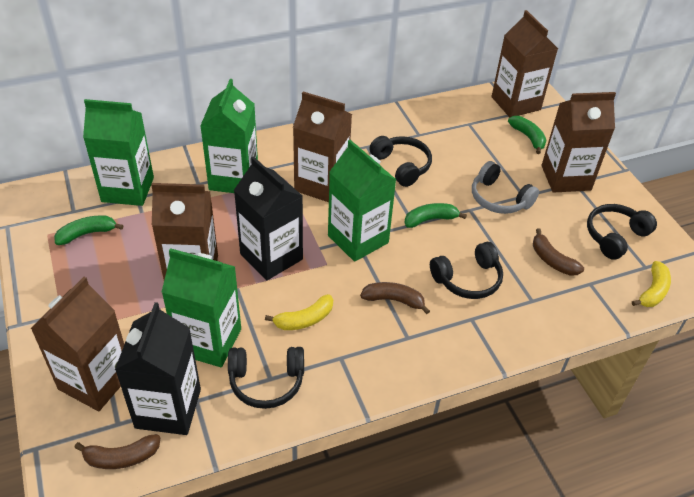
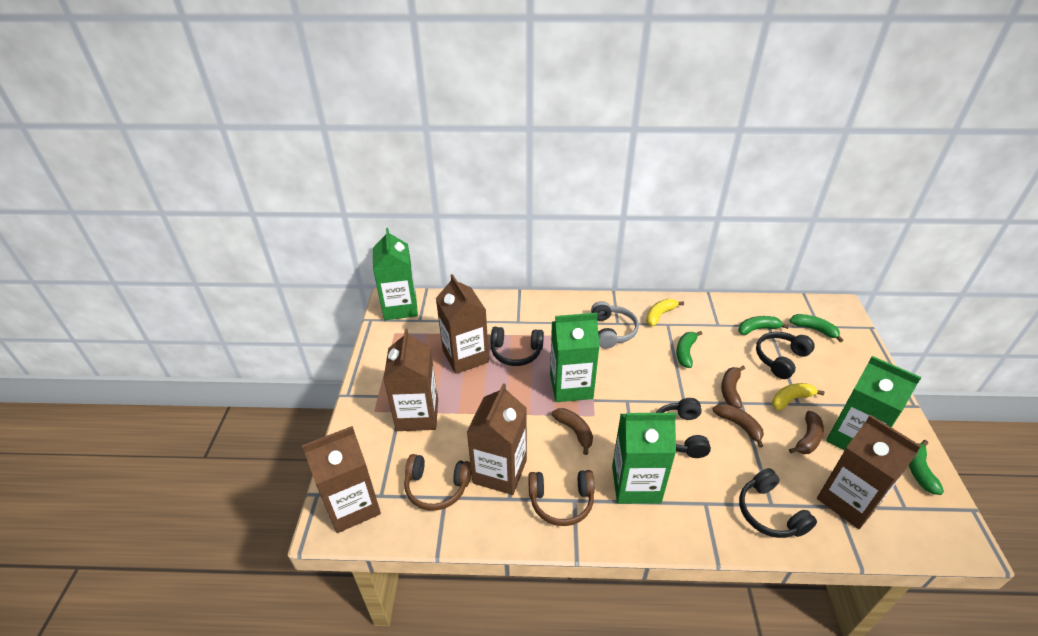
black carton: [115,302,201,435] [234,156,303,280] = 2 -> none = 0
brown banana: [74,434,160,469] [360,282,430,314] [533,228,584,276] = 3 -> [552,408,593,455] [713,403,764,448] [721,366,745,408] [789,411,824,454] = 4
brown headphones: none = 0 -> [404,454,471,511] [528,470,595,526] = 2
green banana: [54,215,123,245] [404,203,467,228] [508,116,547,154] = 3 -> [676,331,702,368] [738,316,789,335] [790,314,843,342] [909,440,944,495] = 4

